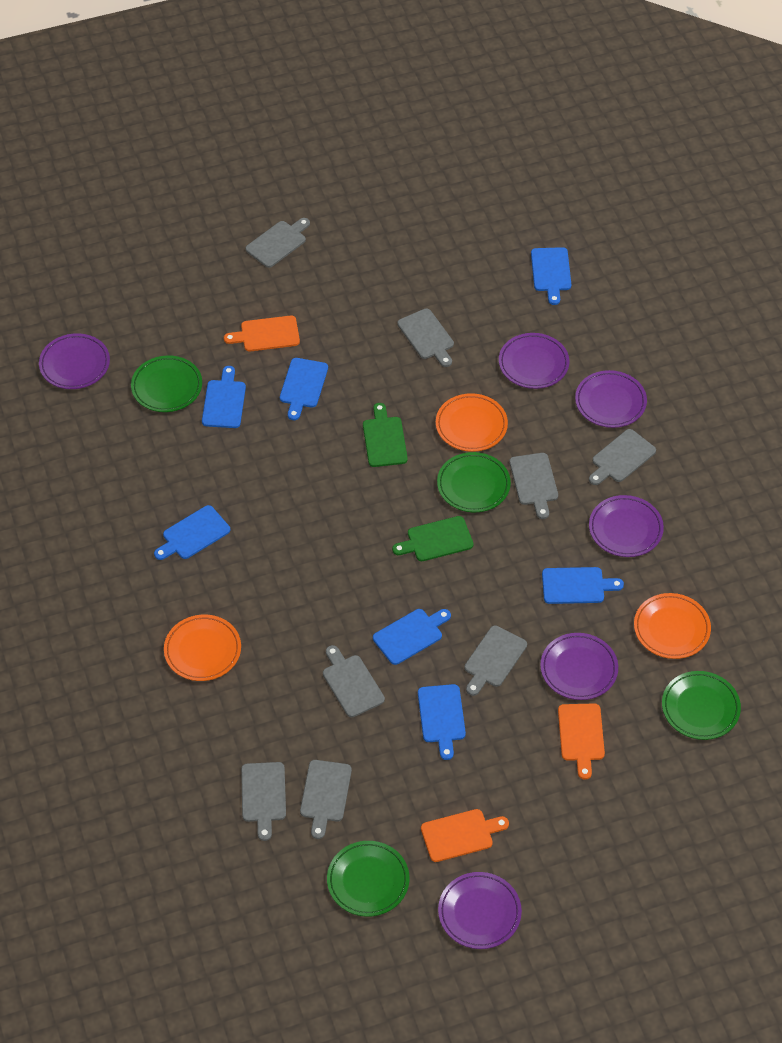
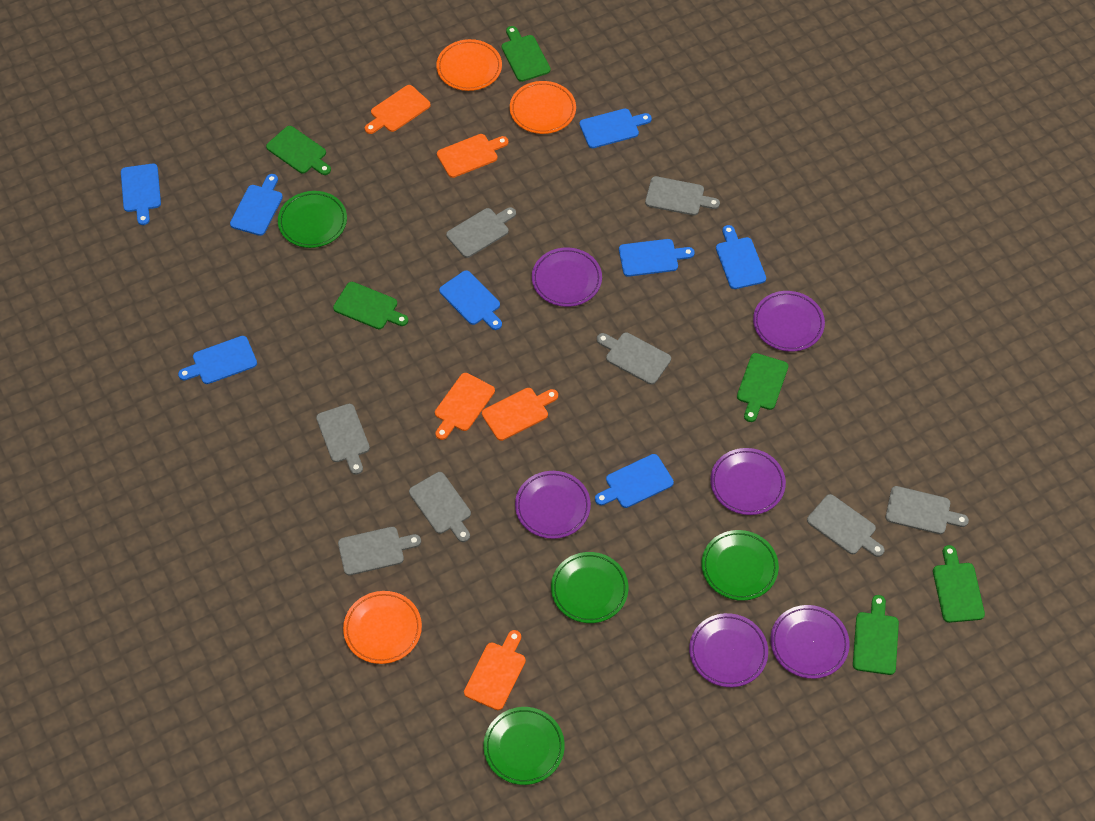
blue cutting board: [154,505,230,560] [202,366,246,428] [280,358,328,420] [373,609,451,665] [418,684,466,760] [531,247,571,305] [542,567,624,604] = 7 -> [121,164,161,225] [178,336,257,384] [230,174,283,236] [439,270,502,330] [579,109,652,148] [595,454,674,508] [619,239,695,277] [716,225,766,289] = 8
green cutting board: [363,403,408,467] [392,516,474,561] = 2 -> [266,126,331,175] [333,282,408,329] [502,26,551,82] [737,353,789,422] [853,595,899,675] [933,545,985,623] = 6
orange cutting board: [224,316,300,351] [421,809,509,862] [558,703,605,780] = 3 -> [365,85,431,134] [435,373,495,440] [437,134,509,178] [464,630,526,710] [482,388,558,441] = 5

